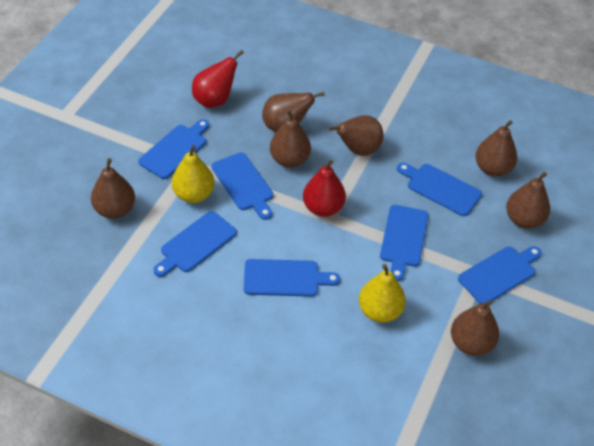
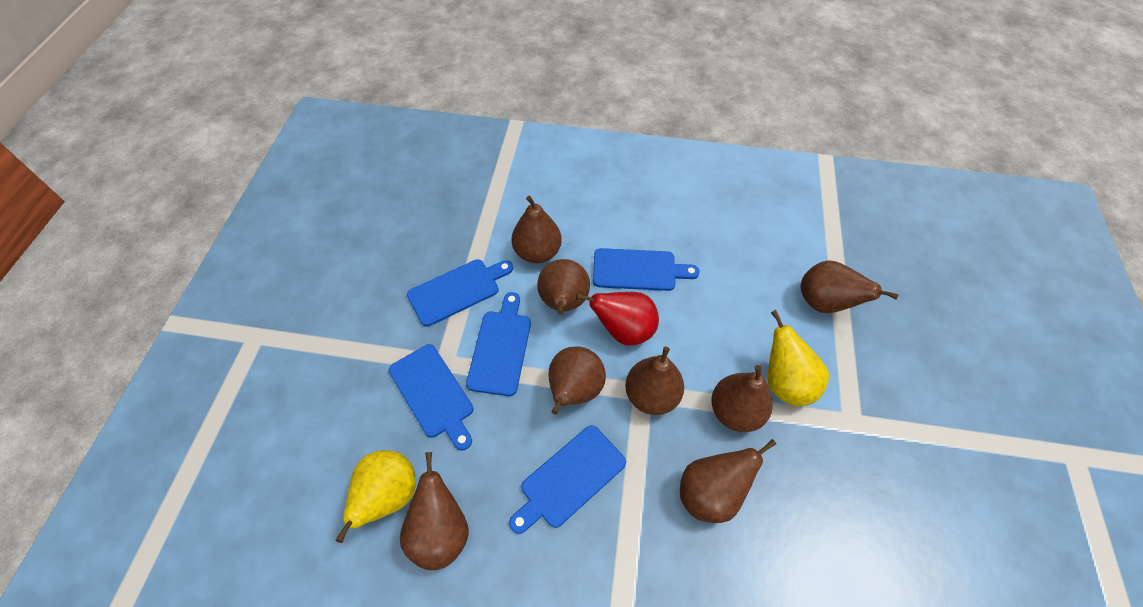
blue cutting board: [138,119,209,179] [153,211,237,277] [211,152,273,220] [244,259,340,297] [380,205,428,281] [397,163,482,216] [458,246,542,303] = 7 -> [389,344,473,450] [407,260,513,327] [466,292,531,396] [509,425,626,534] [593,248,700,291] = 5
brown pear: [91,158,135,219] [262,92,325,132] [270,109,311,168] [329,115,384,156] [451,300,499,356] [475,120,517,176] [506,172,550,229] = 7 -> [400,452,469,570] [512,196,562,263] [537,259,590,315] [548,346,606,415] [625,347,684,415] [680,439,776,523] [711,365,773,432] [801,260,899,313] = 8
red pear: [192,50,244,108] [303,160,346,217] = 2 -> [576,292,659,345] = 1

